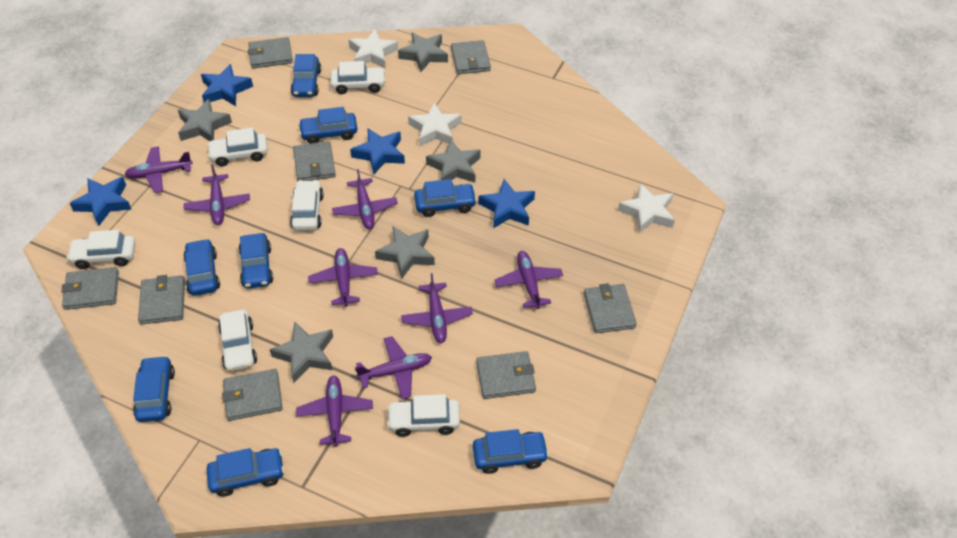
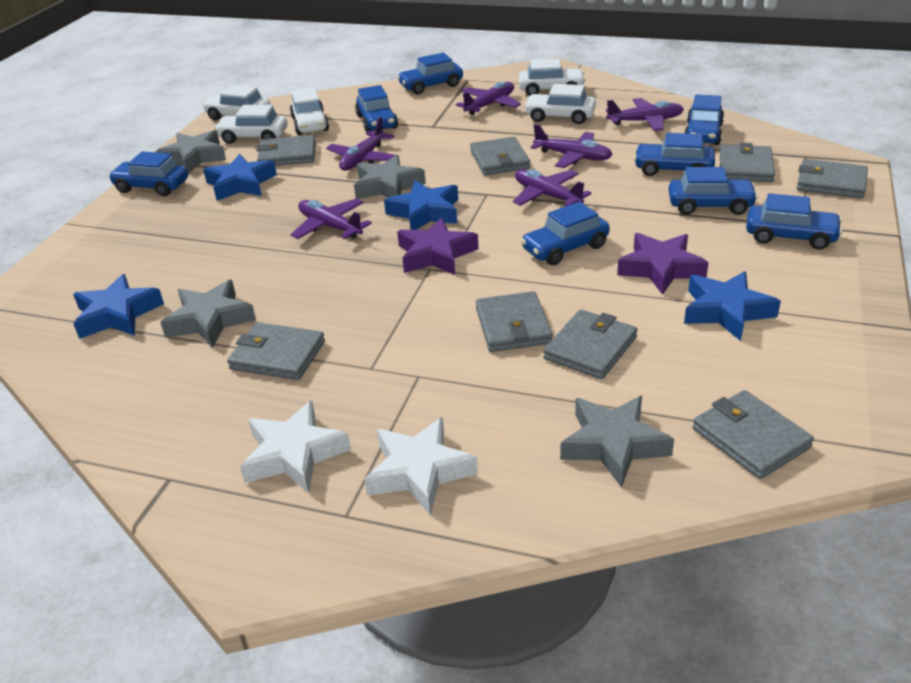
grey star: [178,99,232,141] [269,322,333,383] [375,226,435,279] [398,32,448,72] [426,139,480,183] = 5 -> [156,130,226,174] [160,280,256,348] [354,155,426,199] [560,396,674,488] = 4
purple plane: [125,146,193,193] [184,165,250,225] [296,375,373,447] [308,248,378,307] [332,169,398,229] [355,336,432,399] [401,273,473,343] [494,251,563,309] = 8 -> [290,199,372,239] [326,117,396,171] [456,82,521,115] [513,169,592,206] [531,124,613,168] [606,98,684,131] = 6
purple star: none = 0 -> [397,217,479,275] [617,233,709,295] = 2
white car: [66,230,136,269] [207,128,268,166] [218,309,257,372] [290,180,324,231] [330,61,386,94] [387,394,460,437] = 6 -> [202,85,271,120] [214,105,287,144] [290,88,329,135] [519,59,586,96] [524,84,596,124] = 5
white star: [348,29,398,69] [408,103,462,147] [618,183,675,234] = 3 -> [240,401,351,493] [364,417,478,515] = 2

